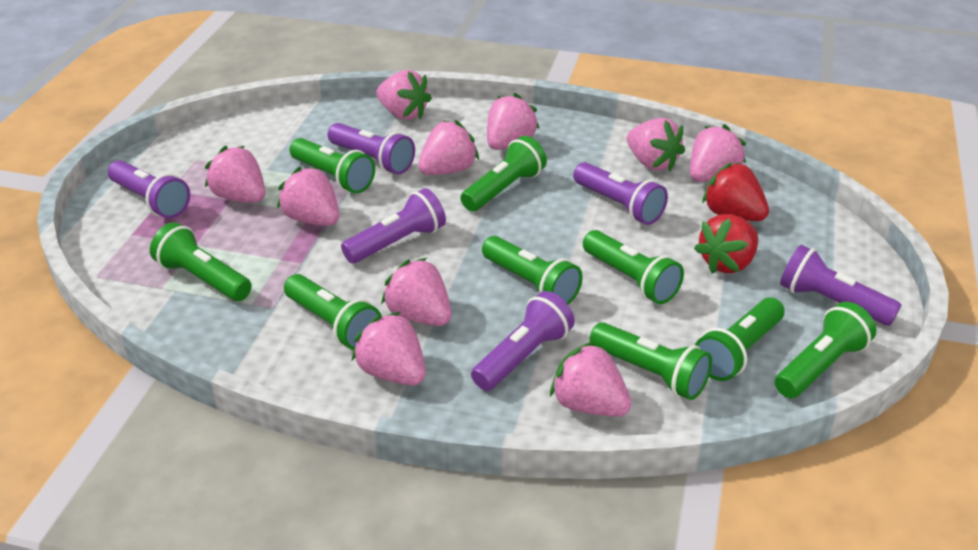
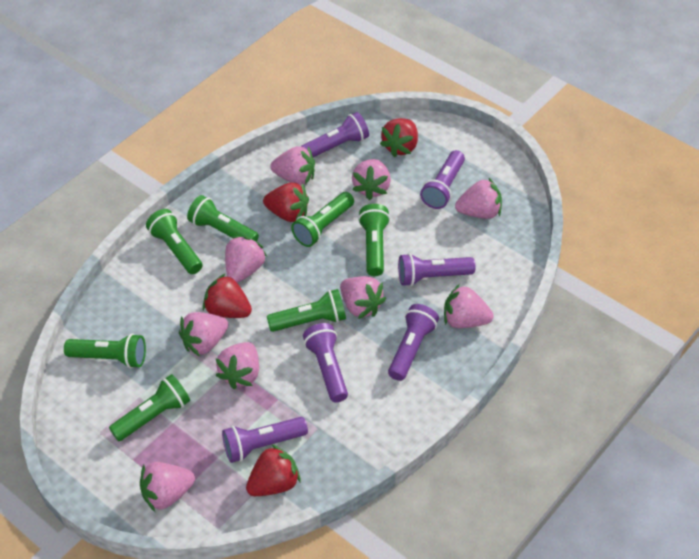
green flashlight: [150,222,252,301] [284,274,381,350] [290,138,375,194] [461,136,547,211] [482,236,583,304] [583,230,684,304] [590,322,712,400] [695,297,784,381] [775,302,876,398] = 9 -> [64,334,146,368] [109,374,190,441] [146,209,203,274] [187,195,259,242] [267,289,346,332] [291,192,354,247] [358,204,390,276] = 7
pink strawberry: [205,146,265,203] [277,167,339,226] [352,312,426,386] [376,70,432,120] [381,258,451,326] [418,120,479,175] [487,93,540,150] [550,341,631,417] [627,118,685,171] [690,124,746,182] = 10 -> [140,462,195,512] [179,312,228,356] [216,342,259,389] [225,236,267,283] [270,146,315,185] [340,276,386,319] [352,159,391,200] [444,284,494,328] [455,178,502,219] = 9
red strawberry: [694,214,758,274] [702,162,769,221] = 2 -> [203,273,252,318] [246,444,301,496] [263,183,309,222] [380,118,418,157] = 4

